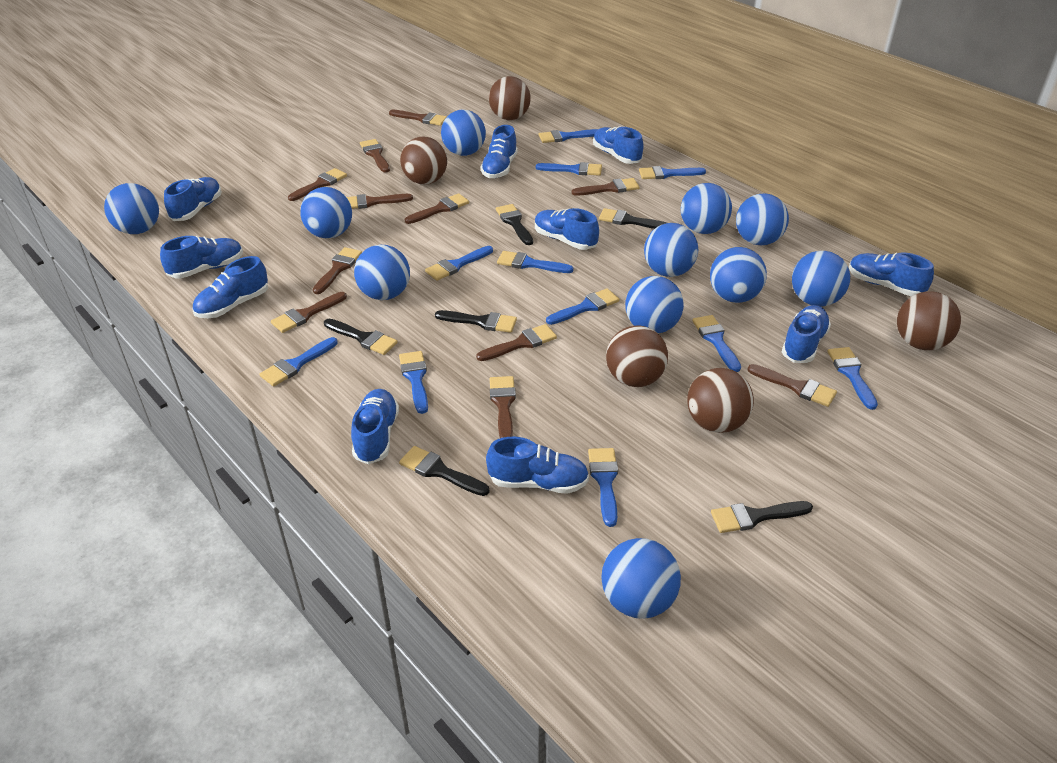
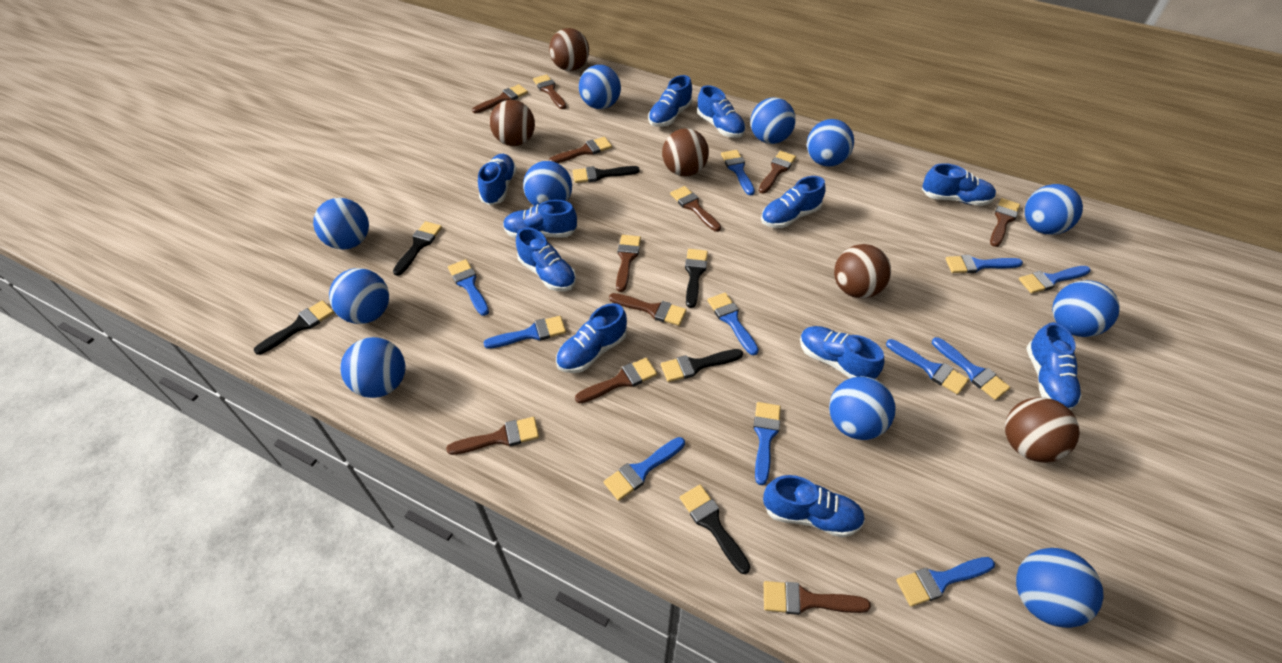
blue shoe: [160,236,243,279] [164,177,222,221] [192,256,268,318] [351,389,399,464] [481,125,518,178] [486,437,589,494] [535,208,599,250] [593,127,644,164] [782,305,831,363] [849,253,934,296] = 10 -> [478,154,517,205] [503,200,577,238] [516,227,576,291] [556,303,627,373] [648,75,692,127] [697,85,746,138] [761,176,826,228] [763,475,865,538] [800,326,884,379] [922,163,996,206] [1026,322,1082,410] = 11

